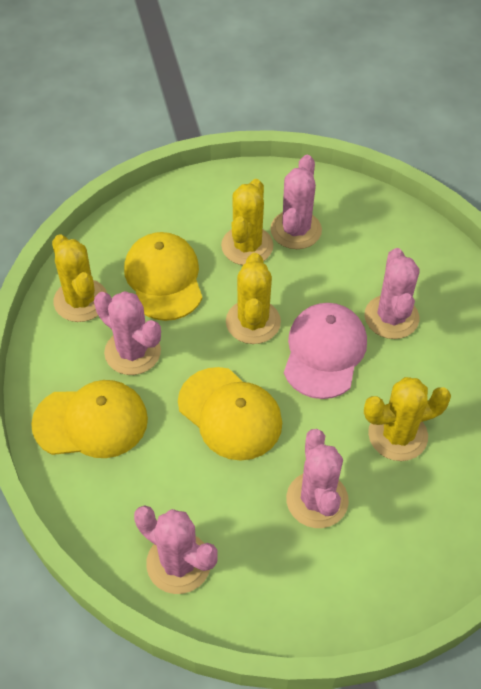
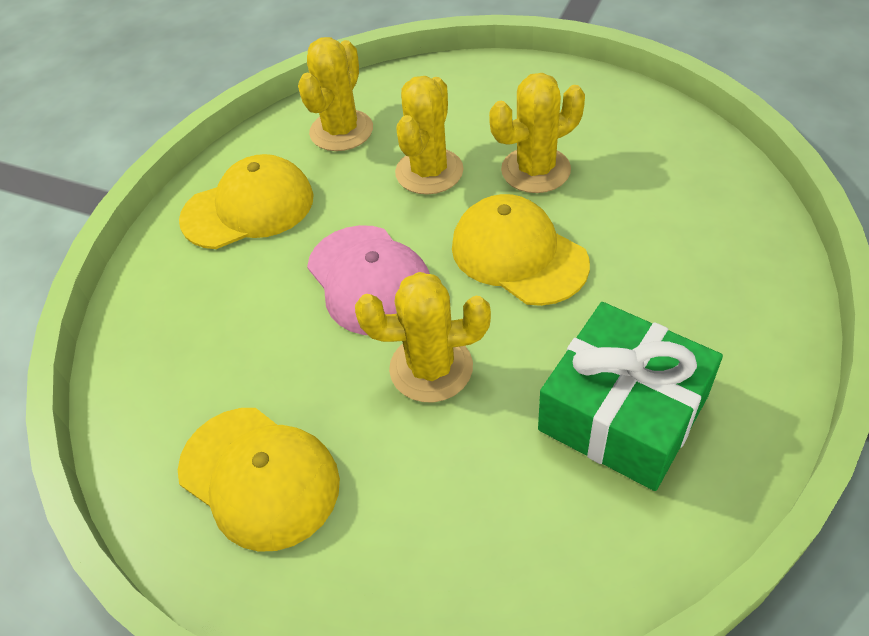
green gift: none = 0 -> [538,302,723,491] = 1
pink cactus: [94,291,161,375] [134,505,218,594] [270,155,322,249] [286,429,349,528] [364,248,419,339] = 5 -> none = 0

